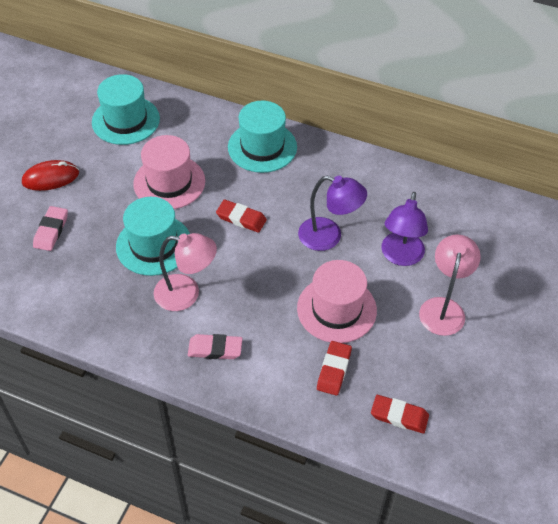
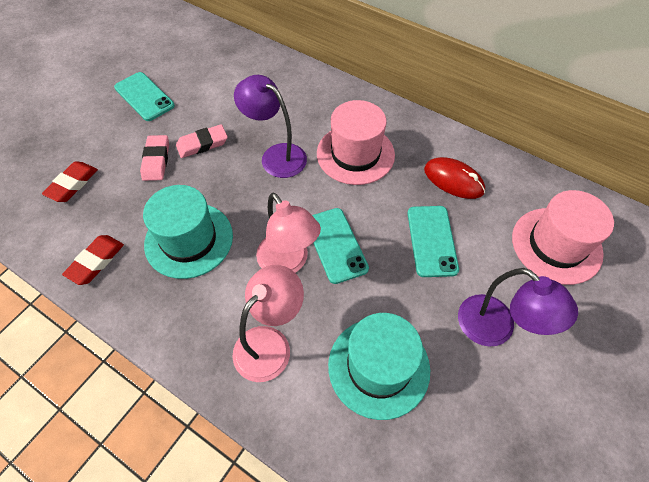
red eraser: [216,200,267,233] [317,341,352,396] [371,395,429,434] = 3 -> [42,161,98,202] [62,235,124,285] = 2
turquoise hat: [92,74,160,145] [116,197,190,276] [228,101,297,173] = 3 -> [143,185,233,279] [328,313,430,420] = 2
turquoise phone: none = 0 -> [114,72,175,121] [312,208,369,284] [408,206,459,277] = 3

